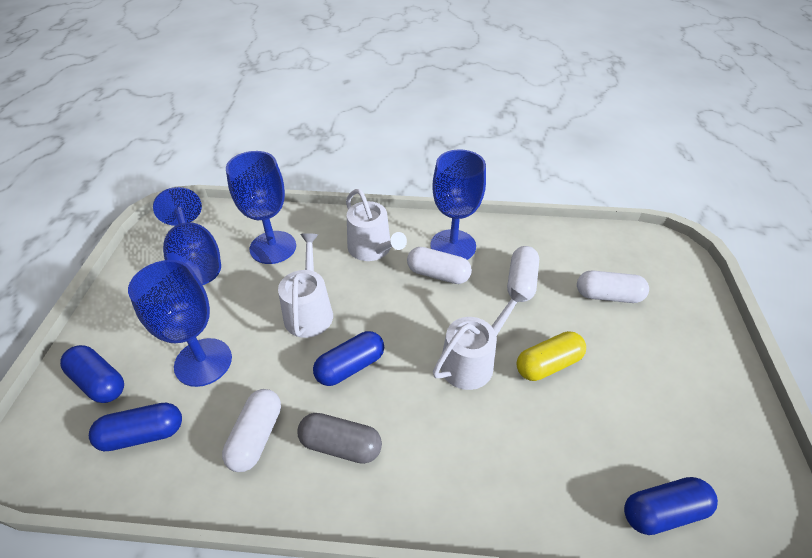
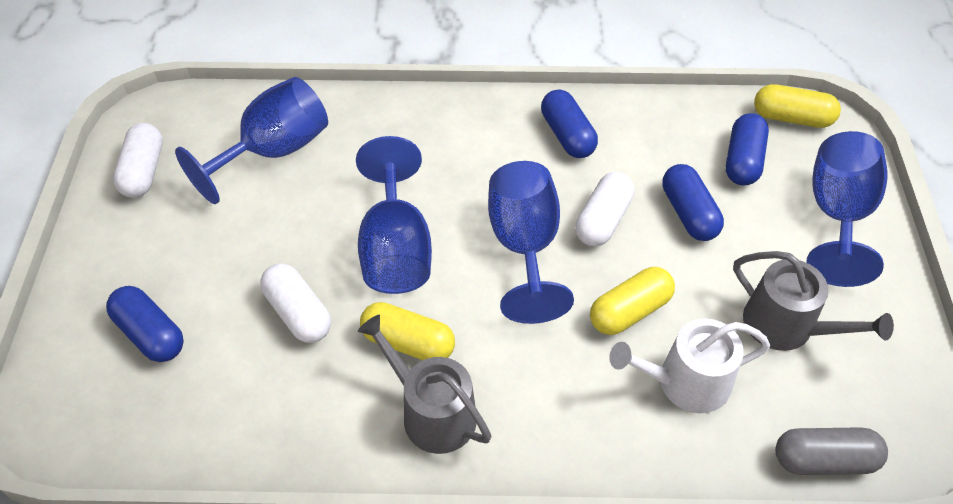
grey watering can: none = 0 -> [358,315,491,454] [733,251,894,351] = 2
white capsule: [222,389,281,472] [407,247,472,284] [507,246,539,302] [577,271,649,303] = 4 -> [113,123,163,198] [260,263,331,343] [575,172,634,246] = 3
white watering can: [278,233,333,338] [346,189,407,261] [433,288,527,390] = 3 -> [609,318,770,413] = 1
yellow capsule: [516,331,586,381] = 1 -> [360,302,455,360] [590,267,675,335] [754,84,841,128] = 3

